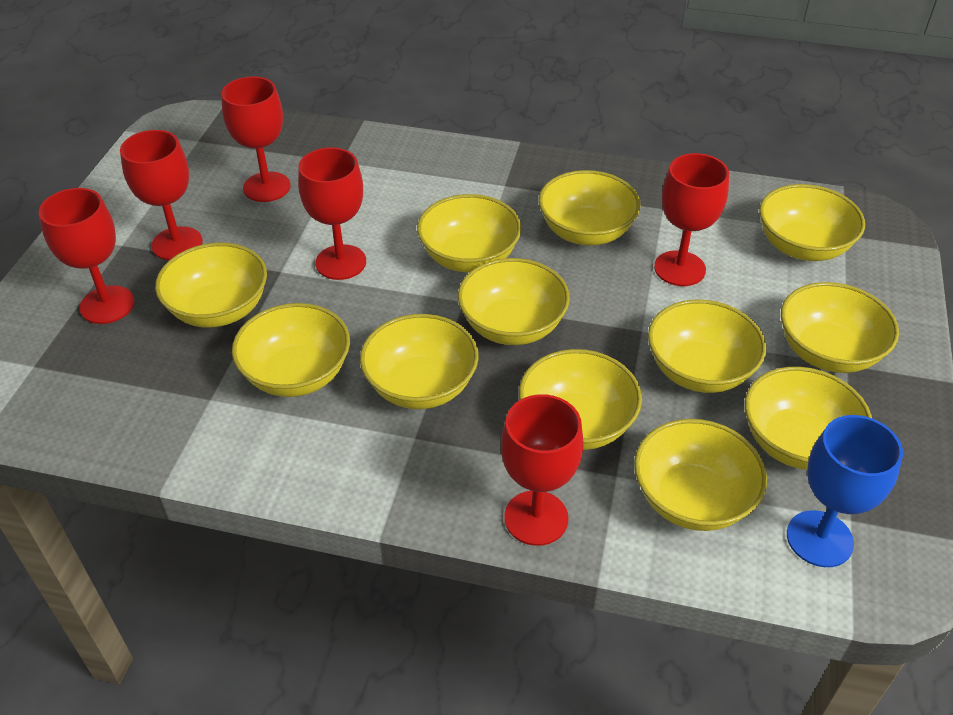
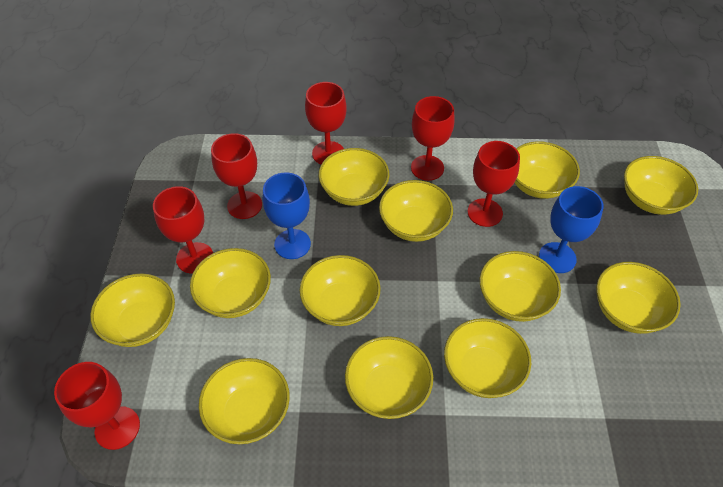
blue goblet: [787,415,903,567] = 1 -> [263,173,311,259] [539,186,604,273] = 2

